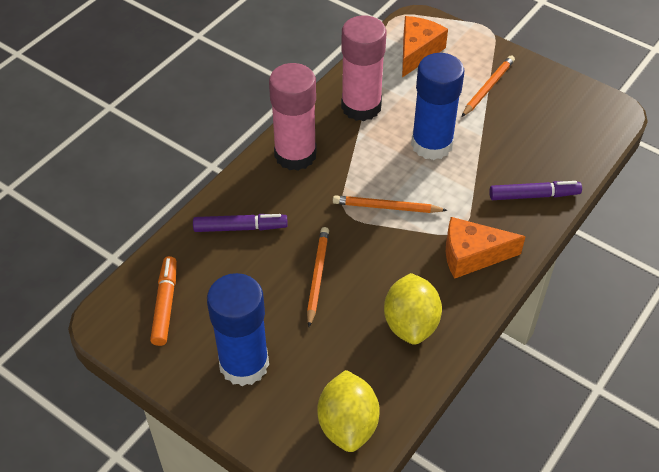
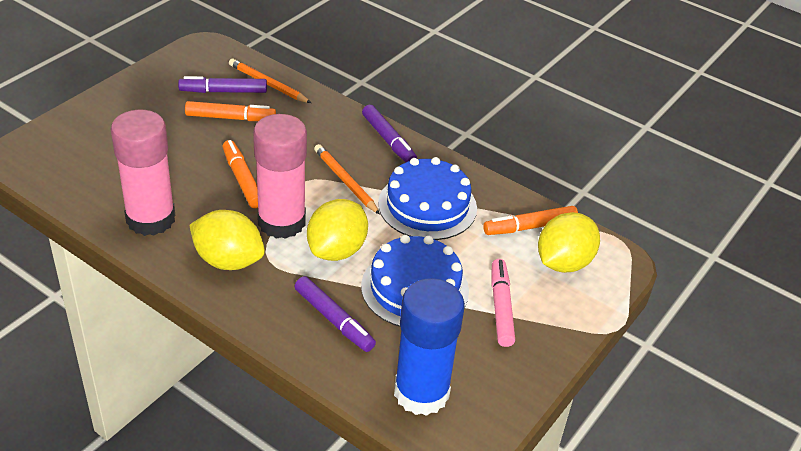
blue cake: none = 0 -> [361,235,469,327] [378,157,477,240] = 2
blue glue stick: [207,273,269,386] [411,53,464,160] = 2 -> [394,278,465,416] = 1
orange cheese: [402,16,448,78] [446,217,526,279] = 2 -> none = 0
orange marker: [150,256,177,346] = 1 -> [185,101,276,121] [223,140,258,209] [483,206,578,235] = 3
orange pencil: [307,227,329,327] [333,195,447,213] [462,55,515,117] = 3 -> [229,59,311,103] [314,144,380,215] = 2
pink marker: none = 0 -> [491,259,515,347] = 1
purple marker: [193,214,288,232] [489,181,582,200] = 2 -> [178,76,267,93] [294,276,376,352] [362,104,417,163] = 3
yellow lemon: [317,370,380,452] [384,273,442,345] = 2 -> [189,210,265,270] [307,199,368,261] [538,212,600,273] = 3

